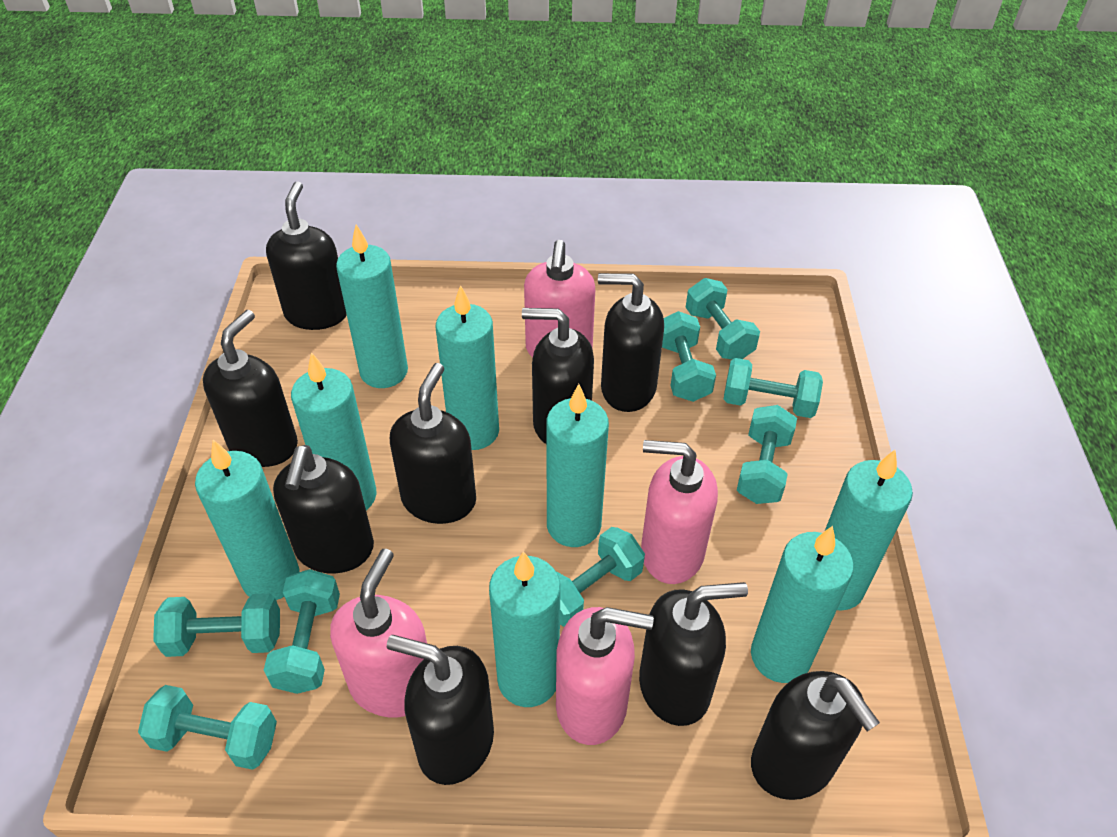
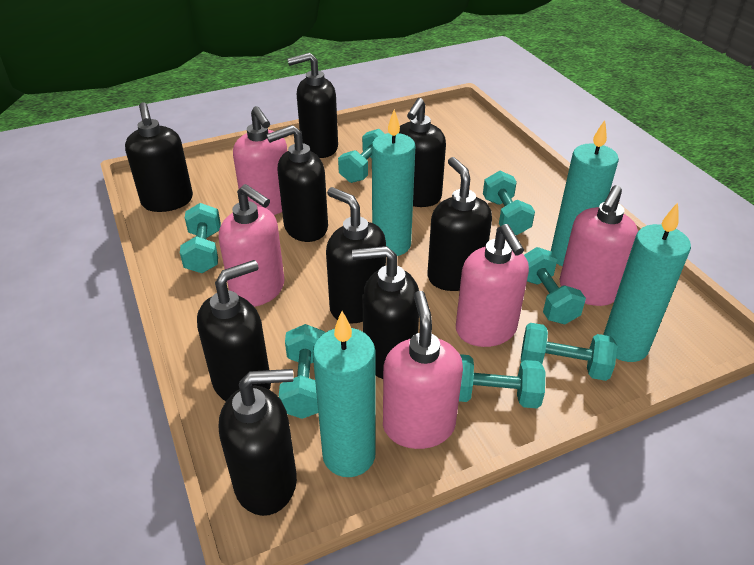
pink soap dispenser: [330,549,427,717] [524,240,595,358] [556,607,654,745] [641,440,718,584] = 4 -> [219,184,285,307] [233,106,287,215] [383,291,463,449] [456,224,529,347] [560,185,638,306] = 5
turquoise candle: [195,440,300,600] [291,352,377,510] [336,224,408,388] [436,285,499,450] [489,551,561,707] [546,384,609,547] [751,526,854,683] [825,450,913,611] = 8 -> [313,311,376,477] [372,109,415,256] [551,120,619,267] [603,202,691,362] = 4
turquoise dumbbell: [138,685,277,770] [153,593,280,657] [264,569,340,694] [556,527,645,627] [662,311,716,402] [686,278,760,360] [724,358,823,418] [737,405,797,504] = 8 -> [180,203,221,273] [279,324,325,419] [338,129,385,183] [459,354,545,408] [483,171,535,235] [521,323,617,381] [524,247,586,324] = 7

